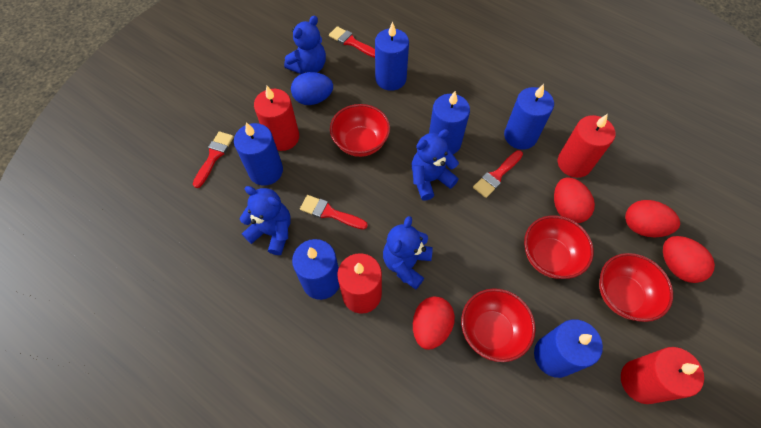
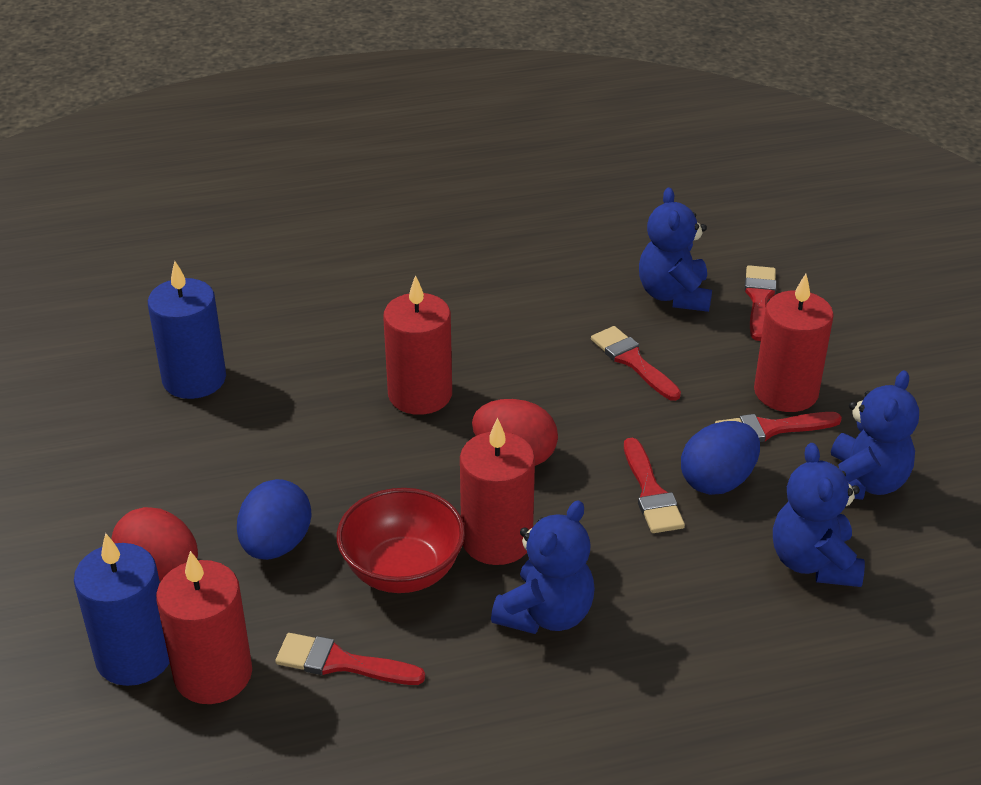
blue candle: [234,122,283,185] [292,239,340,300] [375,22,409,91] [429,91,470,154] [504,84,554,150] [534,319,603,378] = 6 -> [74,533,170,686] [148,261,226,399] = 2
blue egg: [291,72,333,105] = 1 -> [237,479,312,560] [681,421,760,495] = 2
red bowl: [330,104,390,157] [461,288,536,362] [524,215,594,279] [599,253,673,322] = 4 -> [337,488,465,593] = 1
red brush: [193,131,234,188] [300,195,368,230] [329,26,375,58] [473,150,523,198] = 4 -> [275,633,425,685] [591,326,681,401] [624,438,685,533] [715,412,842,442] [745,265,776,341] = 5
red egg: [413,297,455,350] [554,177,595,223] [625,200,680,237] [663,236,715,283] = 4 -> [111,507,198,582] [472,399,558,466] = 2

